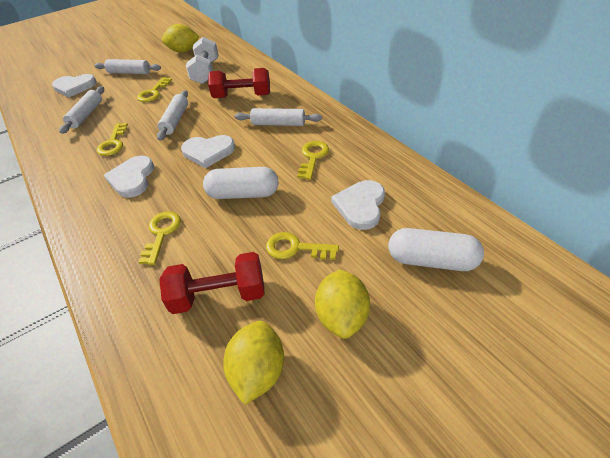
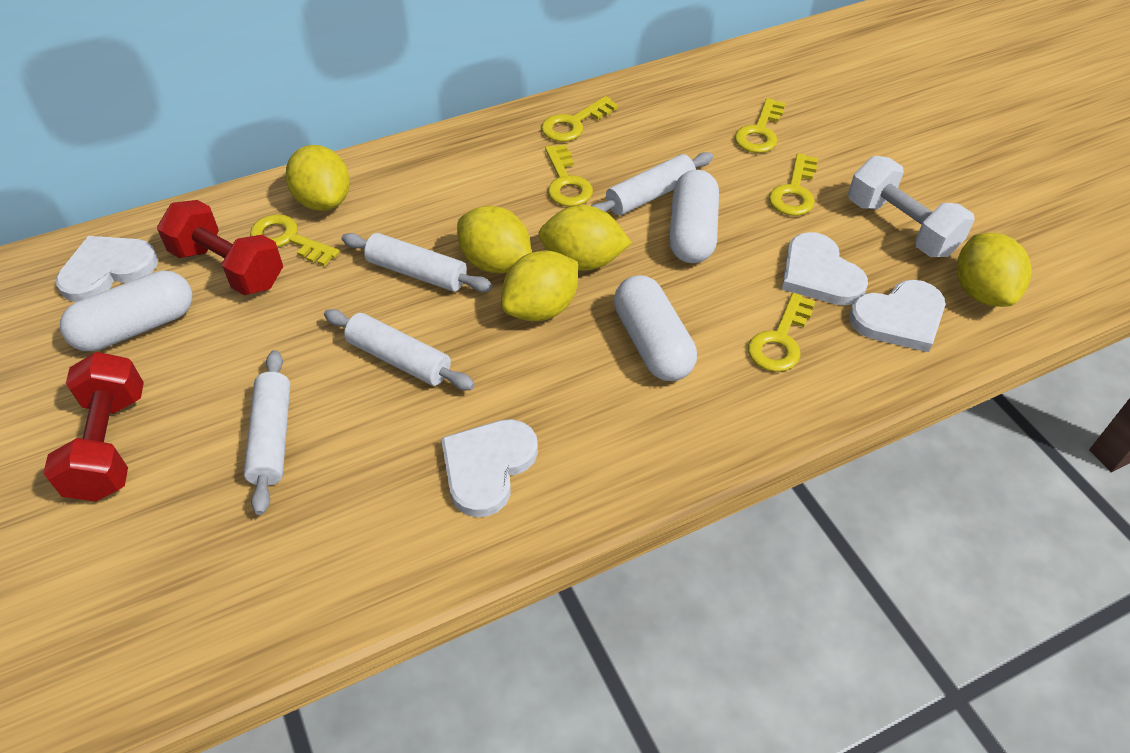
white capsule: [203,167,279,199] [388,228,484,271] = 2 -> [60,270,192,351] [614,275,697,381] [669,170,719,263] = 3
yellow key: [97,123,128,156] [137,77,172,102] [139,211,181,265] [266,232,339,260] [297,141,329,180] = 5 -> [250,214,339,266] [541,96,618,142] [545,144,593,207] [734,98,785,153] [748,293,815,372] [769,153,818,216] = 6
yellow lemon: [162,24,199,52] [223,321,284,405] [315,269,370,339] = 3 -> [286,145,350,211] [457,206,531,273] [501,250,578,321] [538,205,632,271] [957,233,1032,307] = 5

